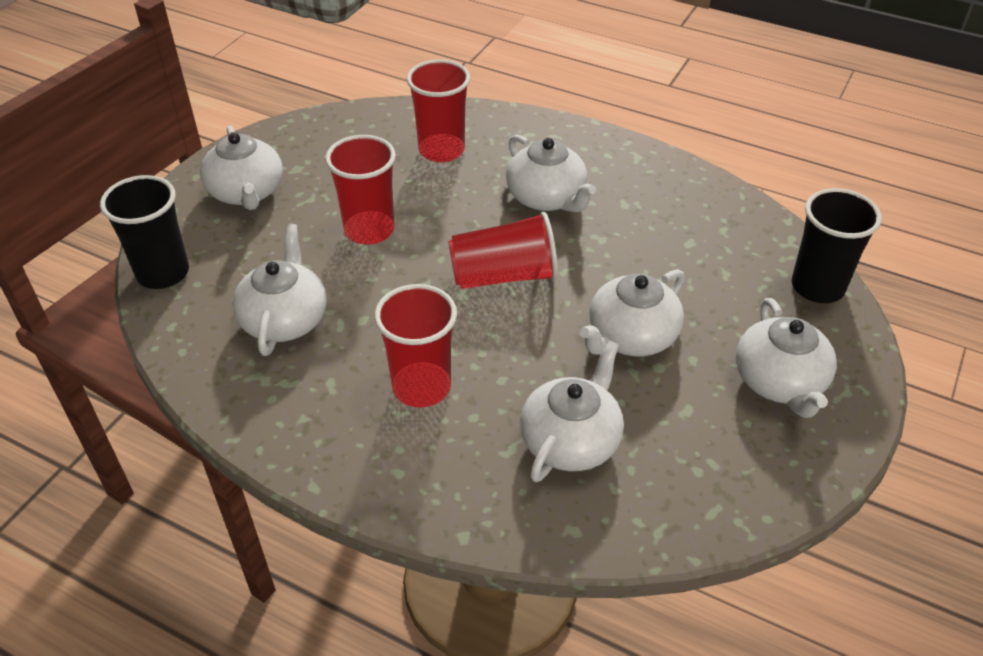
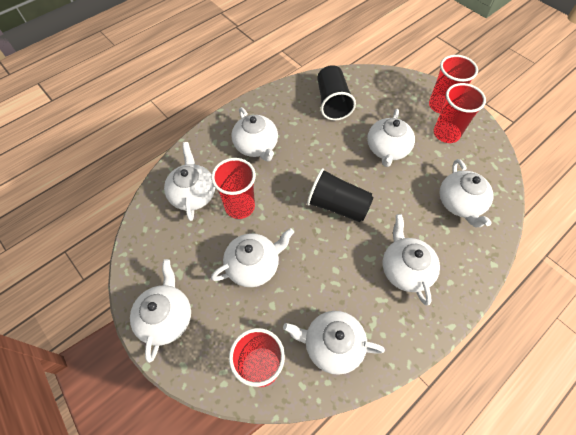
white teapot: [200,126,283,210] [232,224,327,356] [506,134,596,212] [520,340,624,482] [580,269,685,356] [736,298,837,418] = 6 -> [130,259,191,363] [164,142,215,221] [211,228,294,287] [231,107,278,161] [283,311,385,375] [367,109,415,167] [383,214,440,305] [440,159,493,227] = 8

